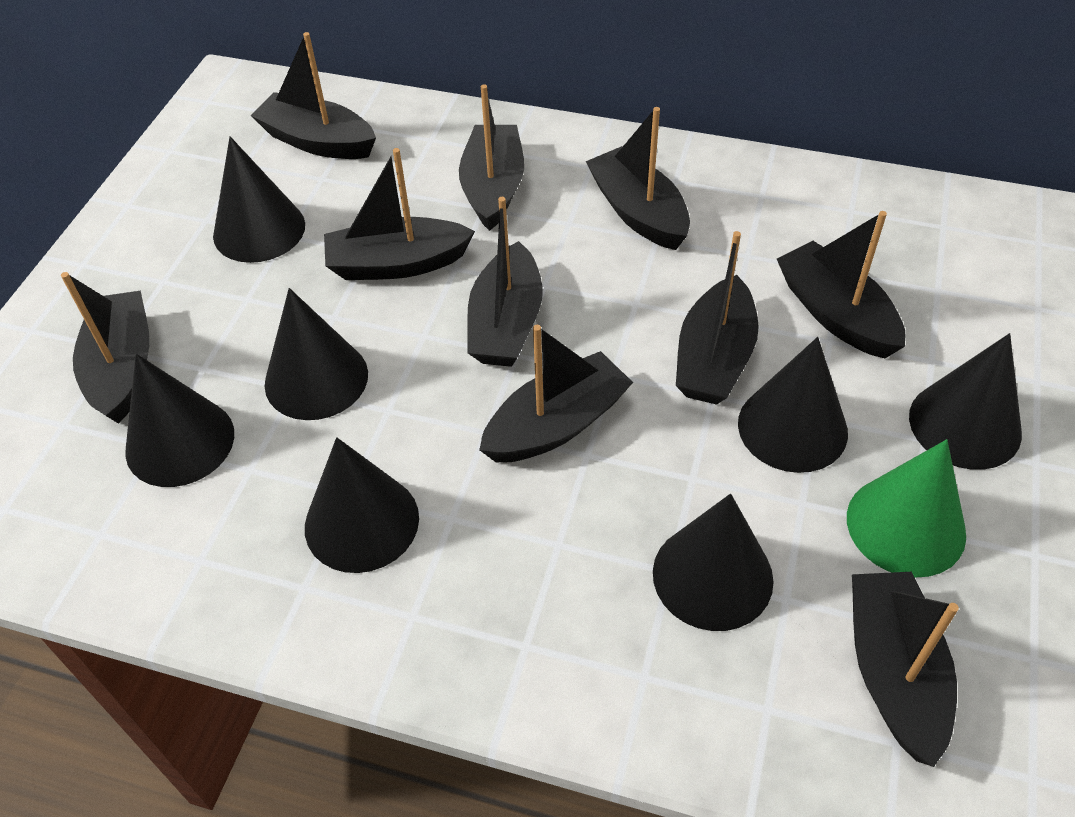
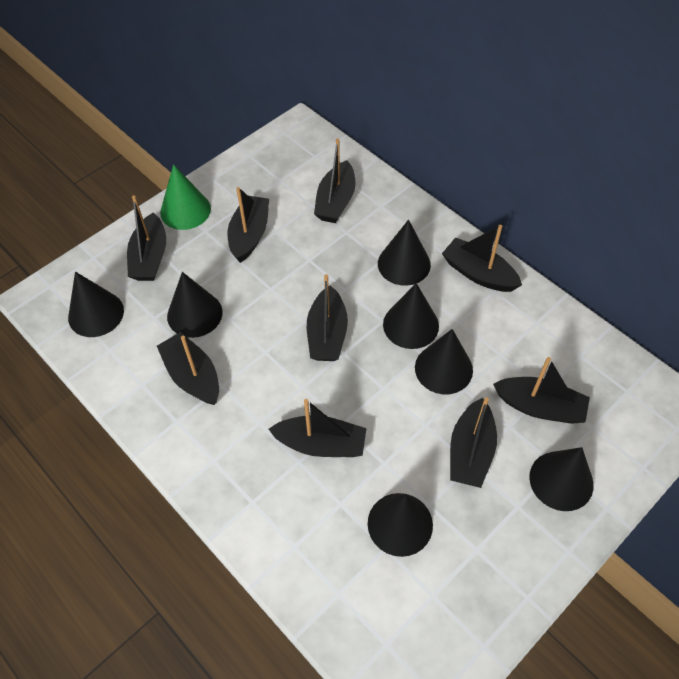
black boat: [61,272,149,424] [251,32,376,159] [324,148,475,280] [459,84,524,231] [467,197,543,367] [479,325,633,462] [586,107,690,250] [676,231,759,405] [777,211,906,358] [852,572,959,767] = 10 -> [127,195,166,281] [157,332,219,405] [228,187,269,263] [269,399,366,457] [307,274,348,361] [314,138,355,223] [442,225,522,292] [450,397,497,488] [493,357,590,424] = 9

